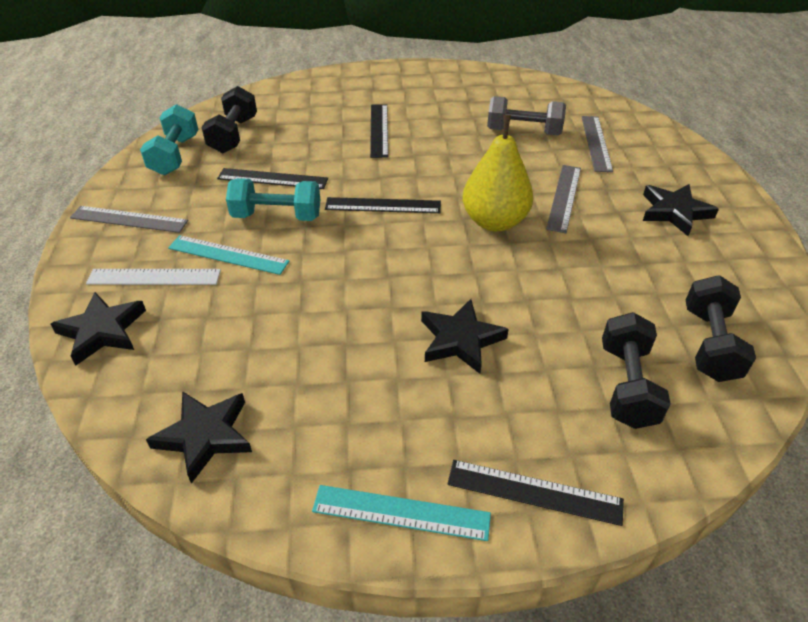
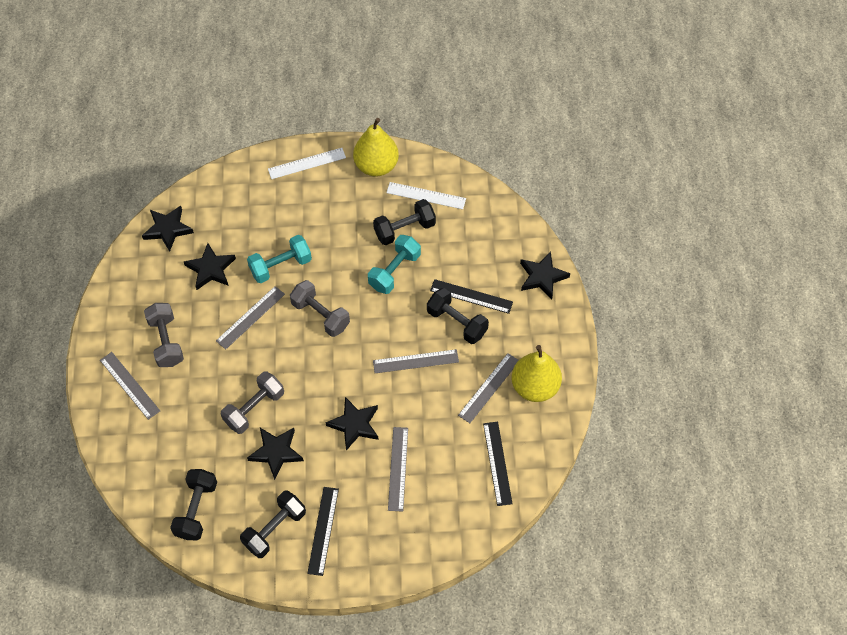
black dumbbell: [202,86,257,153] [602,312,671,429] [686,275,756,382] = 3 -> [170,469,217,540] [240,490,306,558] [373,199,436,245] [427,288,489,344] = 4
black ruler: [217,168,328,189] [325,197,441,213] [370,104,388,158] [447,460,624,526] = 4 -> [307,487,339,576] [430,279,513,314] [483,422,513,506] = 3
black star: [51,292,146,366] [146,391,252,484] [421,299,509,374] [643,184,719,236] = 4 -> [142,206,194,252] [184,243,236,290] [247,428,304,480] [325,397,379,450] [520,251,570,299] = 5
grey dumbbell: [487,96,566,135] = 1 -> [144,303,184,367] [221,371,284,434] [290,280,350,337] = 3
grey ruler: [70,206,188,233] [546,165,581,233] [582,116,613,172] = 3 -> [100,352,160,420] [216,286,285,349] [373,349,459,373] [388,427,408,511] [458,353,519,423] = 5
turquoise ruler: [168,235,289,275] [312,485,491,541] = 2 -> none = 0
white ruler: [86,269,221,285] = 1 -> [268,148,346,179] [386,182,466,209] = 2
yellow pear: [463,115,533,232] = 1 -> [353,118,399,177] [512,345,562,402] = 2

